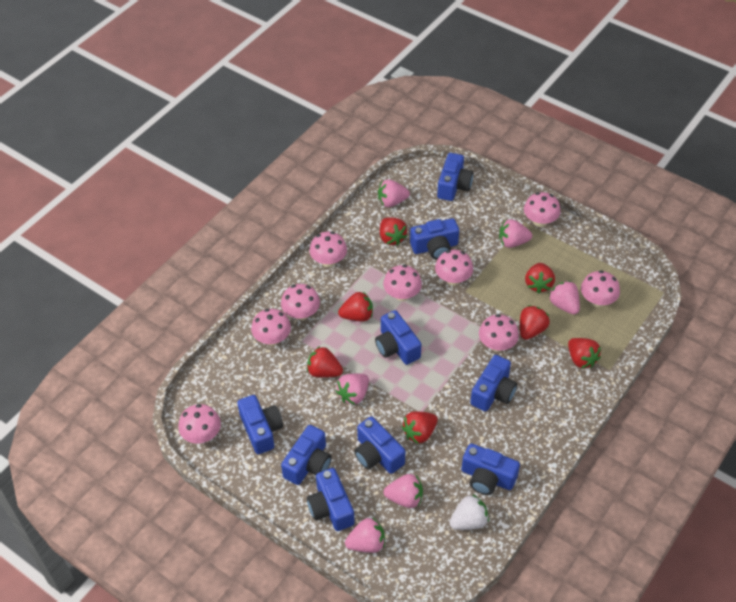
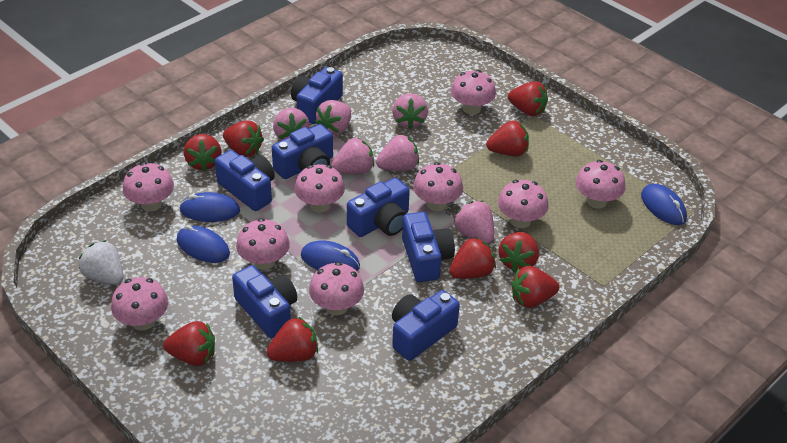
blue camera: [237,395,283,454] [281,425,332,485] [307,468,355,531] [354,416,405,474] [375,310,421,365] [410,218,459,260] [437,153,473,201] [461,443,520,495] [470,355,517,412] = 9 -> [215,150,275,211] [232,265,297,338] [272,124,333,179] [291,67,343,124] [347,178,410,237] [392,290,460,361] [402,212,455,282] = 7
blue mouse: none = 0 -> [177,225,230,263] [179,192,240,222] [301,241,360,271] [641,184,687,225] = 4
red strawberry: [307,346,343,378] [338,292,373,322] [380,217,407,246] [402,412,438,444] [520,305,550,340] [525,263,555,294] [568,338,601,368] = 7 -> [163,321,215,366] [184,134,222,171] [223,120,264,157] [267,317,318,362] [449,237,496,279] [486,121,529,156] [499,232,539,272] [508,81,548,116] [511,266,559,308] = 9

